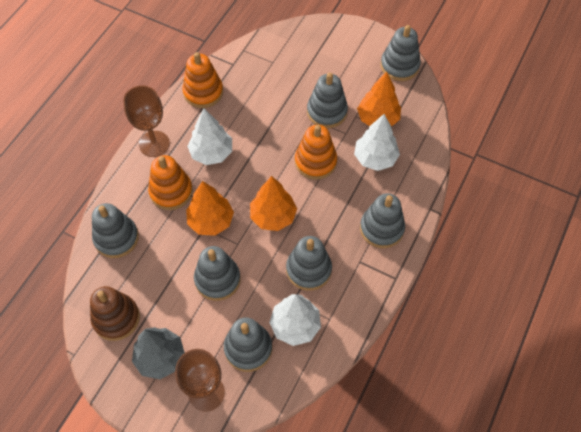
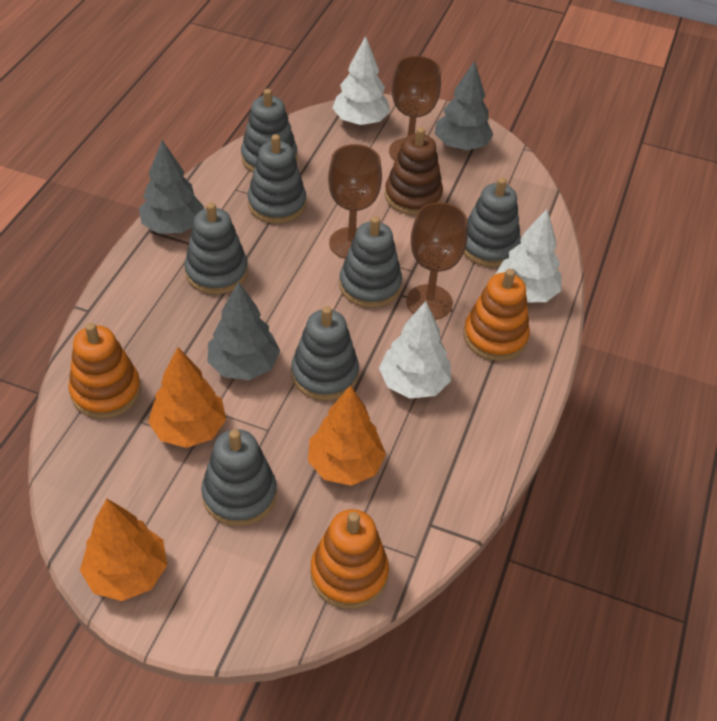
brown goblet: [123,85,170,157] [175,349,225,412] = 2 -> [328,144,382,259] [389,56,441,161] [406,202,468,320] = 3
grey tree: [132,327,185,379] = 1 -> [139,140,204,234] [208,282,280,380] [435,61,493,150] = 3

